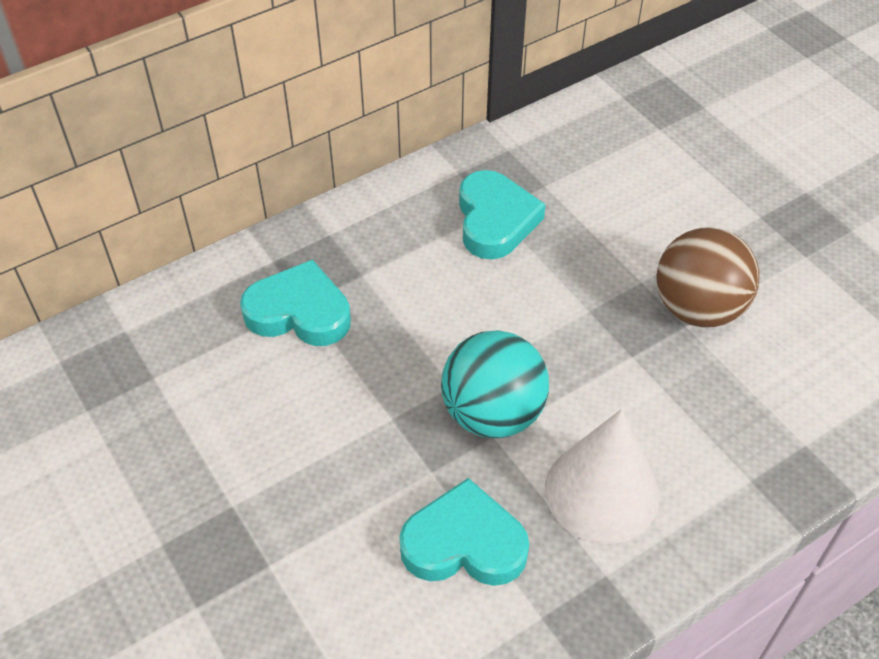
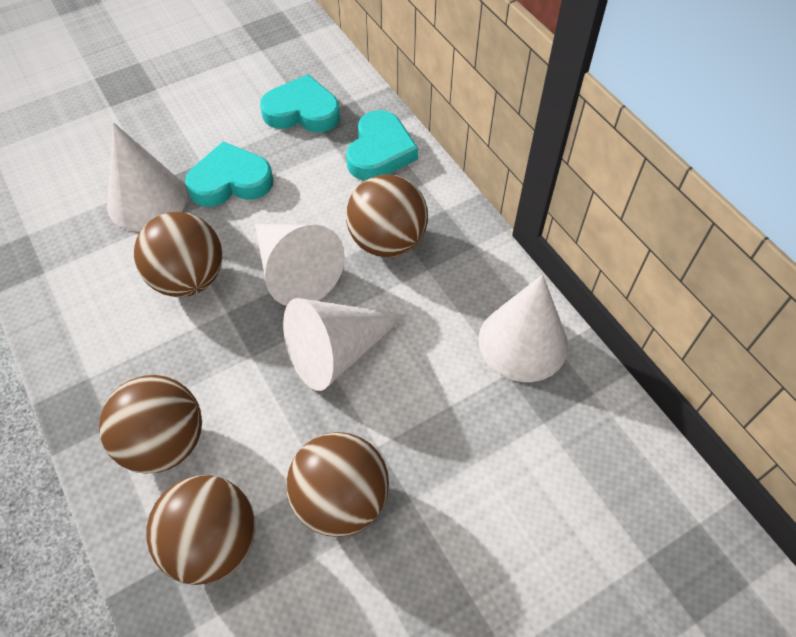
brown ball: [656,227,760,327] = 1 -> [99,375,202,474] [134,212,223,297] [146,475,255,585] [286,432,389,537] [346,174,428,257] = 5
turquoise ball: [441,330,549,438] = 1 -> none = 0
white cone: [545,409,660,544] = 1 -> [107,123,187,232] [255,224,345,306] [283,298,406,391] [478,275,568,382] = 4

